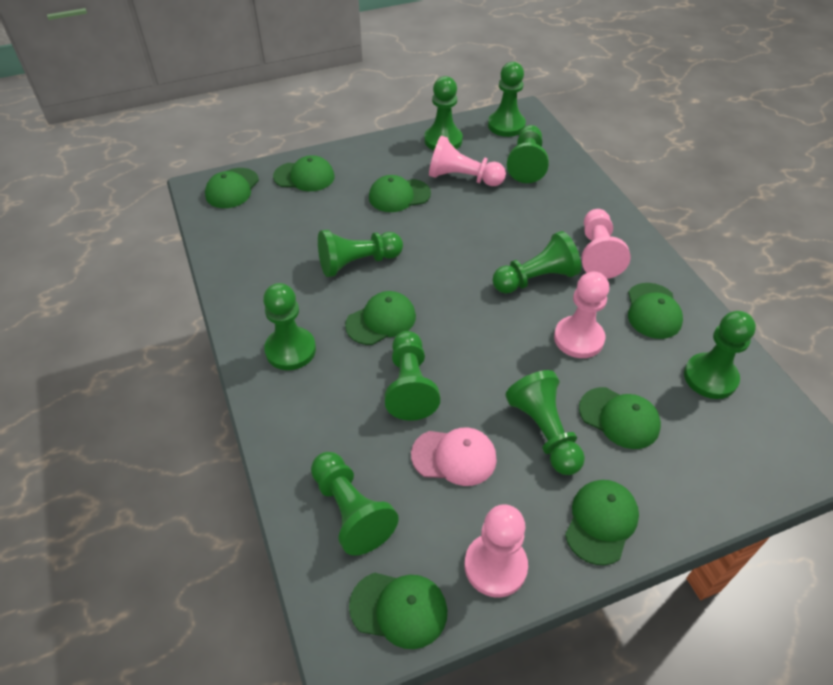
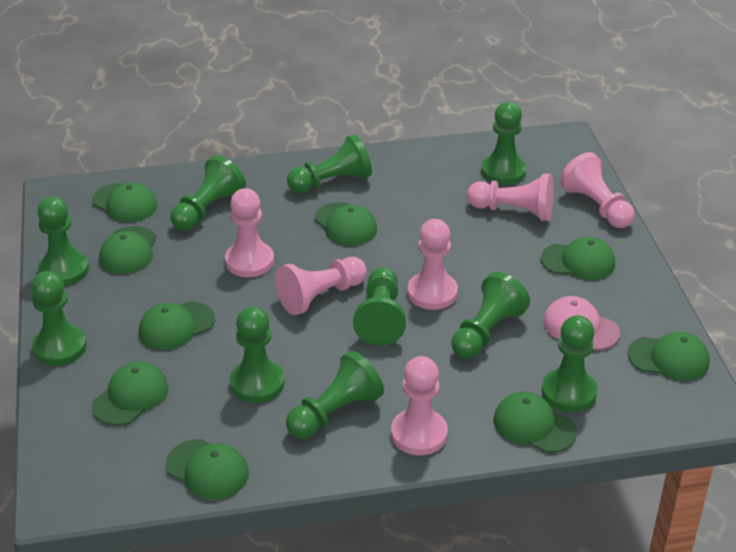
green cap: [205,168,259,208] [273,155,334,191] [345,291,416,345] [349,573,447,649] [369,175,431,212] [565,480,639,565] [579,387,661,449] [628,283,683,339] = 8 -> [92,182,158,222] [92,361,168,426] [99,226,156,274] [139,302,215,350] [166,439,249,500] [315,202,377,246] [493,391,577,453] [541,237,615,280] [627,332,710,381] = 9
pink pawn: [429,136,506,186] [465,504,528,598] [554,272,609,358] [581,209,631,279] = 4 -> [225,188,274,277] [275,257,367,315] [391,356,448,455] [407,219,458,310] [467,174,554,221] [560,152,635,228] = 6

